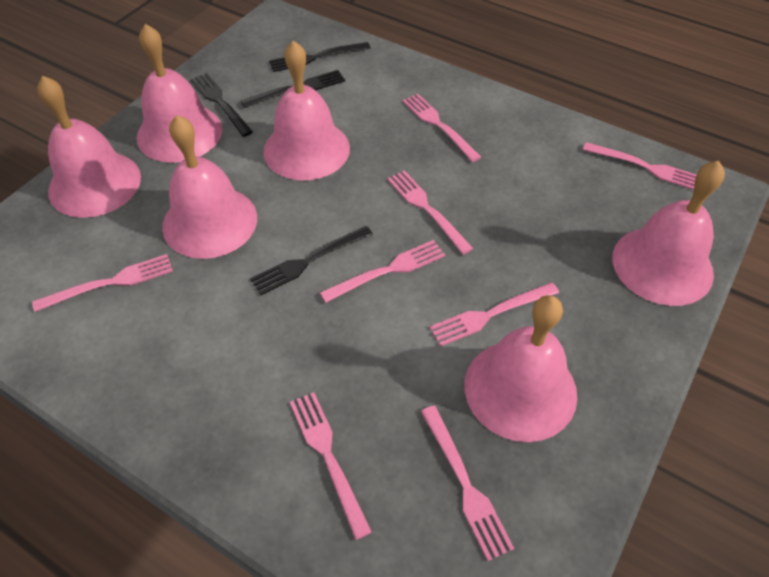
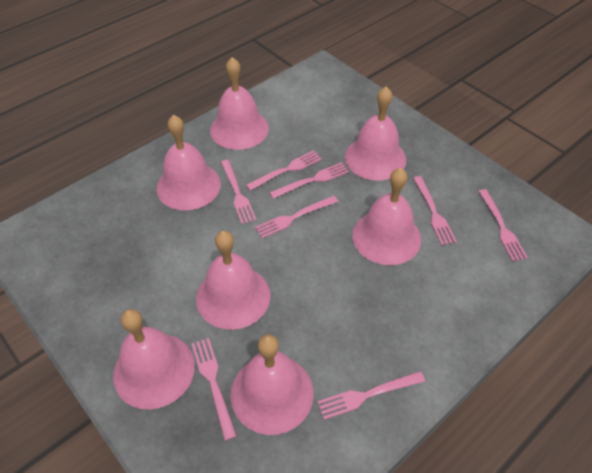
black fork: [190,73,253,137] [240,70,345,108] [250,226,373,295] [269,42,371,72] = 4 -> none = 0
pink bell: [37,75,141,218] [137,24,222,163] [162,115,257,259] [263,40,350,180] [465,295,577,442] [612,161,725,306] = 6 -> [113,309,195,410] [157,115,221,210] [196,231,270,330] [210,57,269,150] [231,334,314,435] [345,86,406,181] [352,168,421,265] = 7

